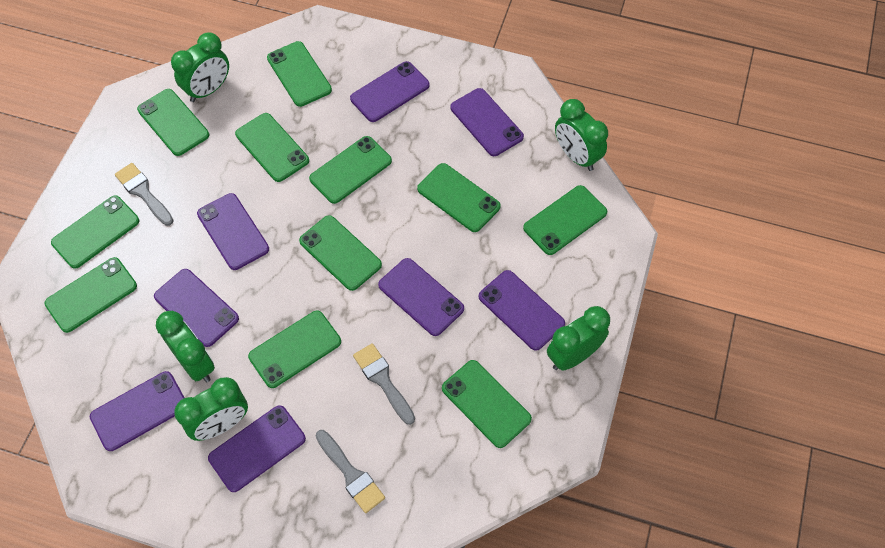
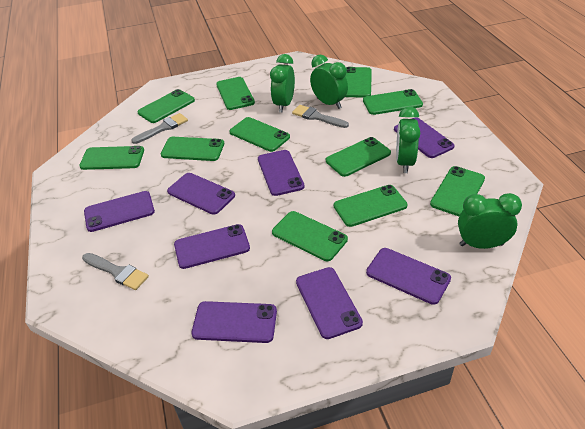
green clock: [156,311,215,382] [171,33,229,102] [174,377,248,441] [547,306,610,370] [555,99,608,171] = 5 -> [270,54,295,112] [310,55,348,109] [396,107,421,173] [458,193,522,249] = 4

